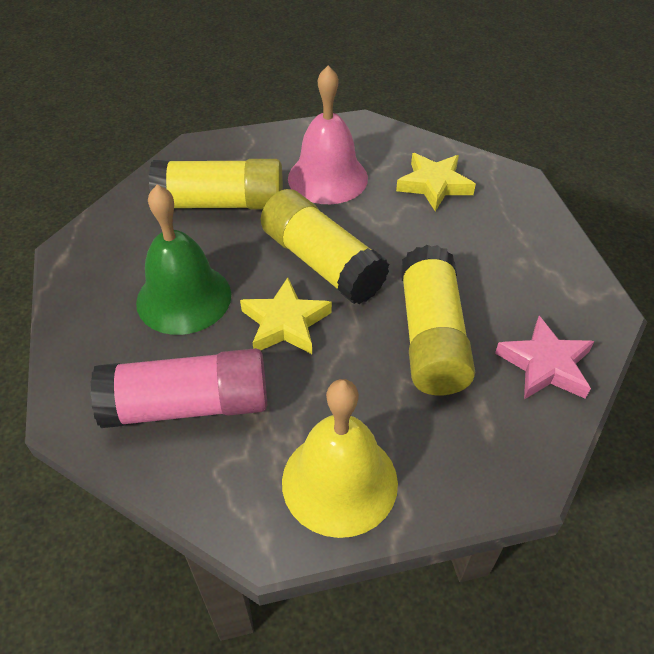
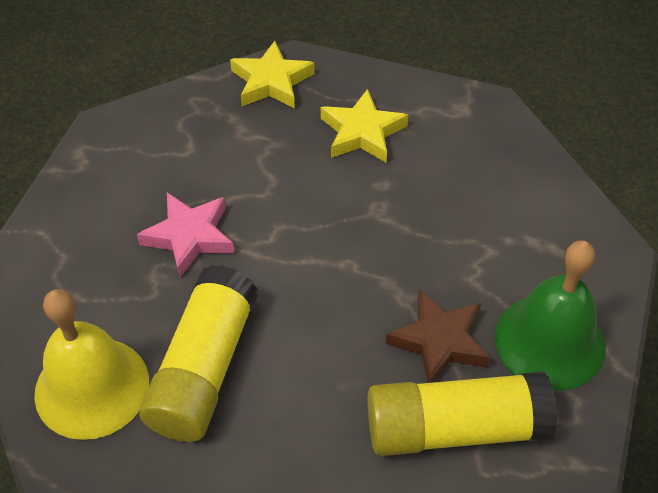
brown star: none = 0 -> [386,289,491,383] = 1
pink bell: [288,66,368,204] = 1 -> none = 0
pink glue stick: [90,348,267,428] = 1 -> none = 0
yellow glue stick: [149,159,283,210] [261,189,389,304] [400,245,475,395] = 3 -> [139,265,258,442] [368,372,557,456] = 2

